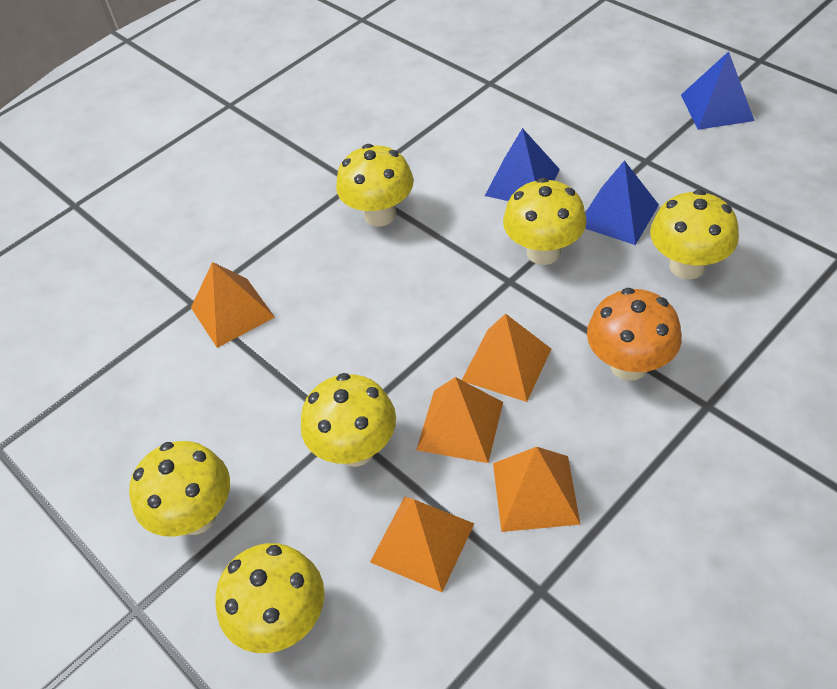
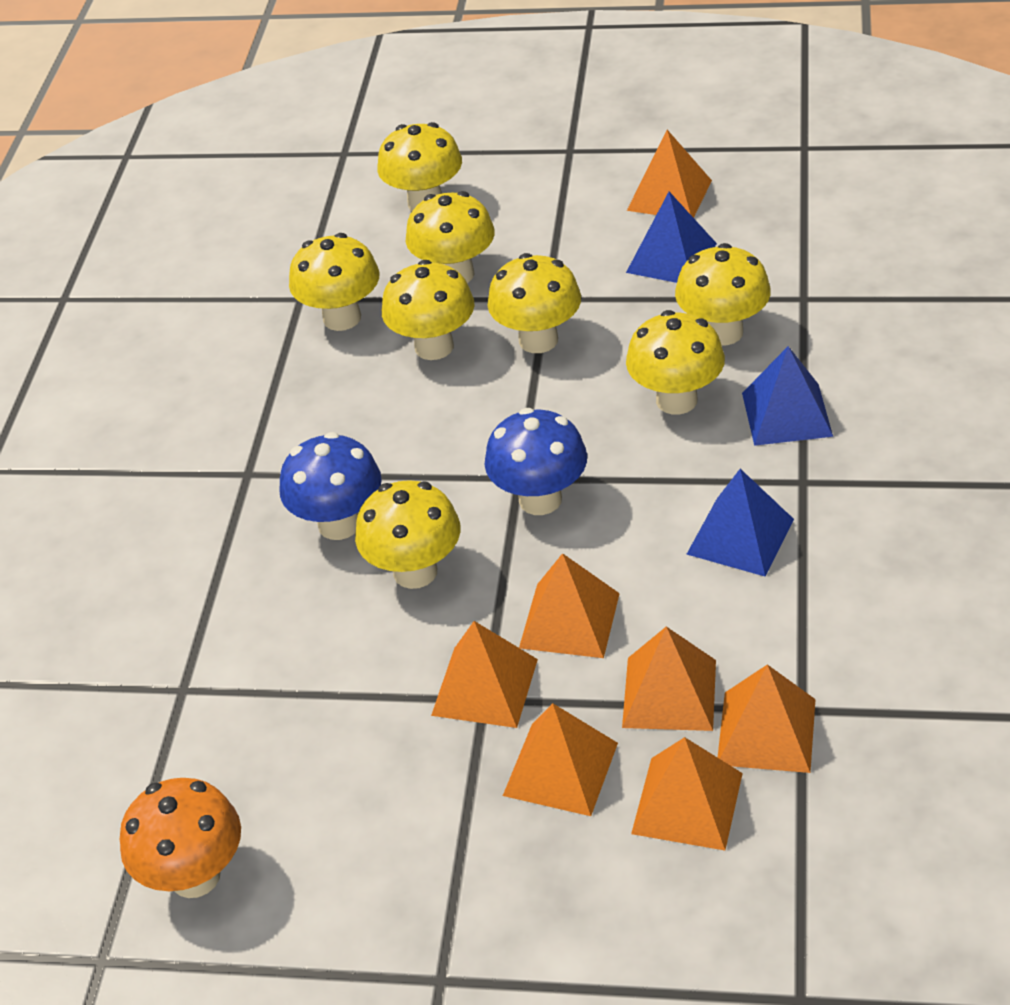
blue mushroom: none = 0 -> [279,432,382,540] [484,408,587,515] = 2
orange pyramid: [191,262,275,348] [370,497,475,592] [416,377,503,463] [462,314,551,402] [493,447,581,532] = 5 -> [431,621,538,728] [503,703,618,816] [519,553,620,658] [622,626,716,731] [627,130,712,218] [631,737,743,850] [717,664,816,773] = 7
yellow mushroom: [129,441,230,537] [215,543,324,653] [301,373,396,467] [336,144,414,226] [503,178,587,265] [650,190,739,279] = 6 -> [289,233,379,331] [355,480,460,589] [377,122,462,211] [382,260,475,360] [406,191,495,283] [487,253,581,353] [626,310,725,415] [675,243,771,345] = 8

